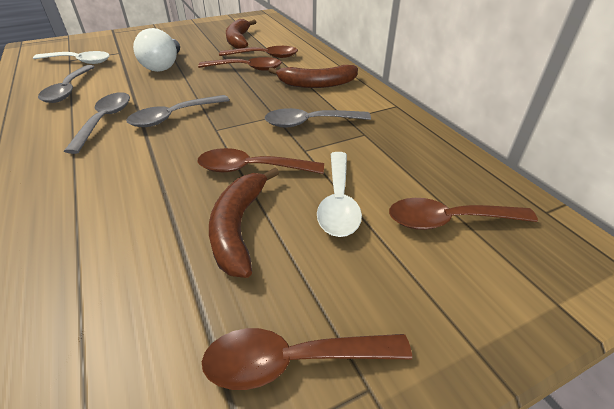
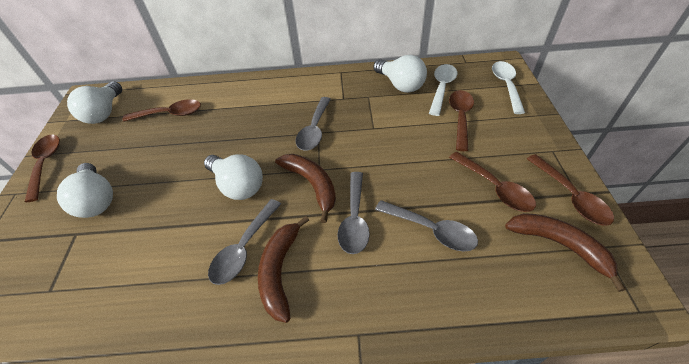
white light bulb: [133,28,180,72] = 1 -> [57,163,113,218] [67,81,122,124] [204,154,263,200] [373,55,427,93] = 4

